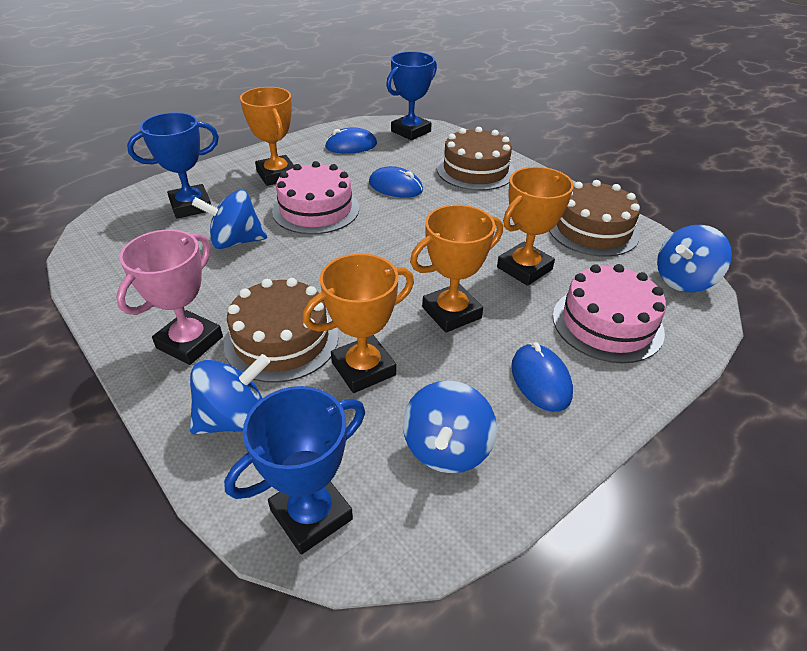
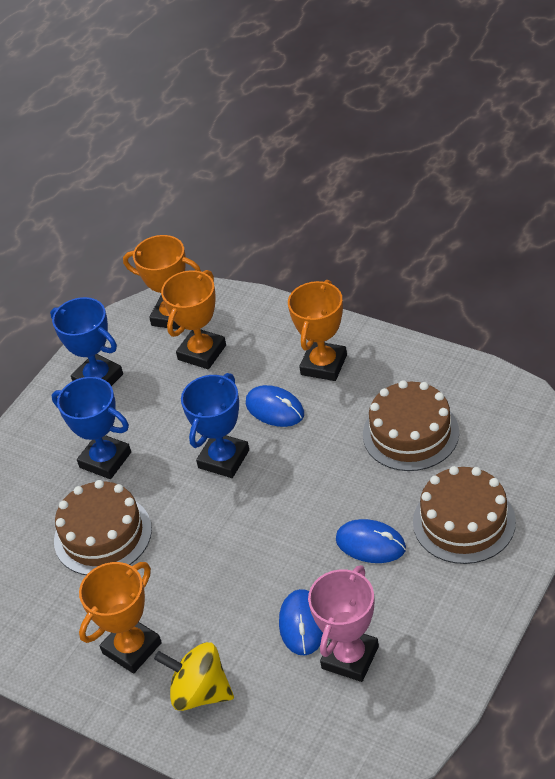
blue spinning top: [190,354,270,435] [192,190,267,249] [403,381,497,473] [657,225,732,292] = 4 -> none = 0
pink cake: [272,161,359,234] [553,264,666,363] = 2 -> none = 0
yellow spinning top: none = 0 -> [154,642,234,711] = 1

